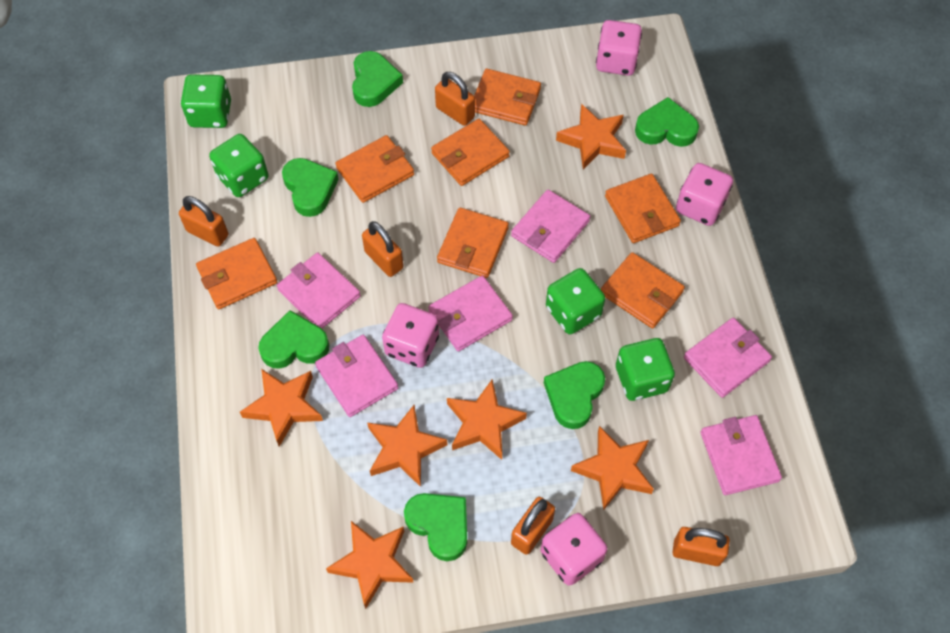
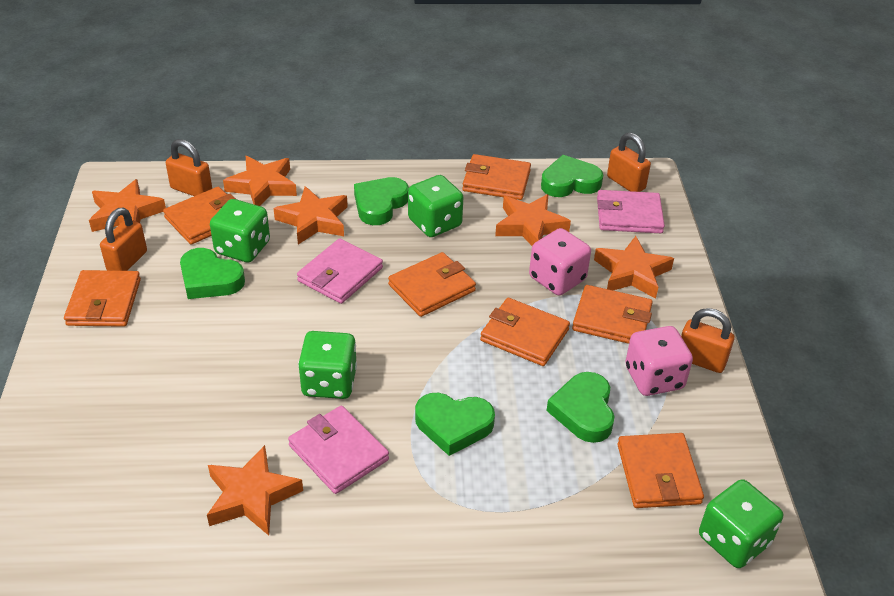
green heart: [258,310,329,369] [282,158,339,217] [352,51,403,107] [404,493,467,561] [544,361,605,429] [635,97,699,147] = 6 -> [180,248,245,299] [354,177,409,225] [415,393,495,456] [541,155,603,197] [546,372,615,443] = 5
orange padlock: [179,196,228,247] [362,221,404,277] [435,72,475,126] [511,497,555,555] [673,527,730,566] = 5 -> [100,208,147,271] [166,139,212,196] [607,133,651,192] [681,308,735,373] = 4
pink dice: [382,303,439,368] [541,513,608,586] [596,20,642,76] [676,163,733,226] = 4 -> [529,228,591,295] [625,326,693,396] = 2
pink wallet: [277,253,361,328] [315,335,398,417] [428,276,513,352] [511,190,590,263] [684,318,772,398] [700,415,782,495] = 6 -> [288,406,389,494] [297,238,383,304] [597,190,665,233] = 3

